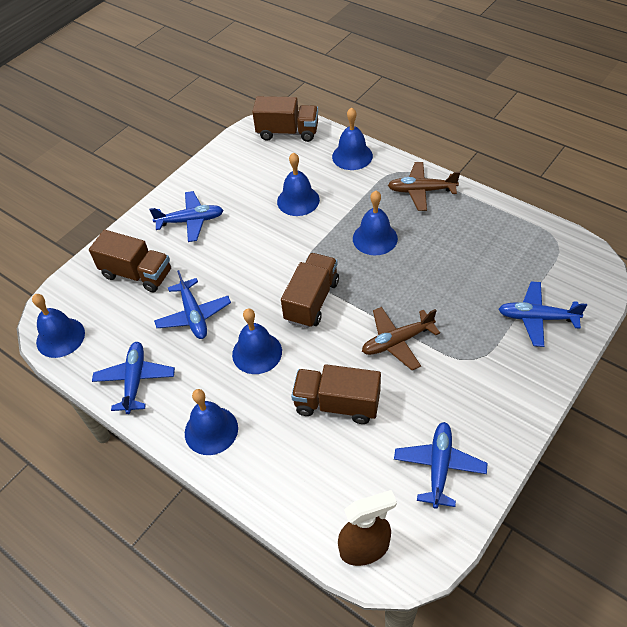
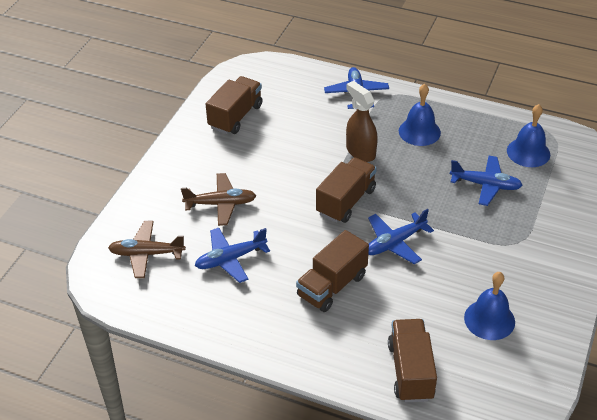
blue bell: [32,294,85,358] [185,389,238,455] [232,308,282,374] [277,152,320,216] [332,107,373,170] [353,191,398,255] = 6 -> [399,84,441,146] [464,272,515,340] [507,104,550,167] = 3
blue plane: [92,342,175,414] [149,191,223,242] [154,270,231,339] [394,422,487,509] [498,281,587,347] = 5 -> [195,228,270,283] [324,67,389,109] [368,209,434,264] [450,156,523,206] = 4

